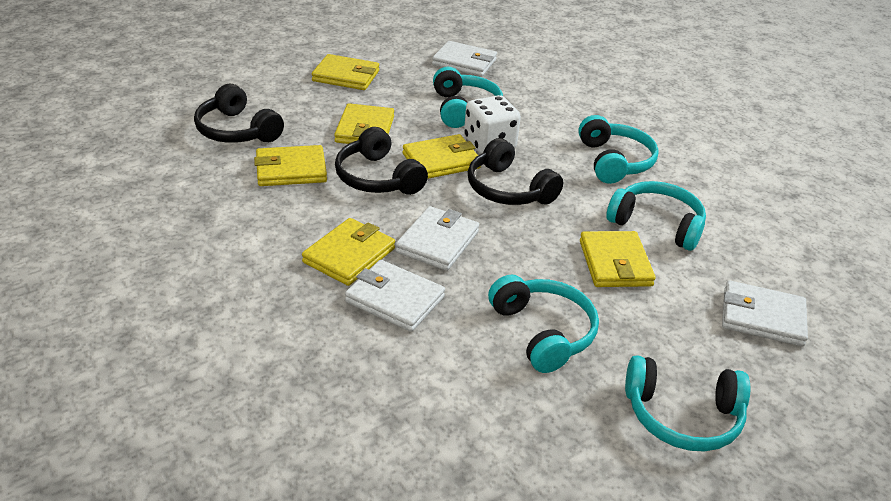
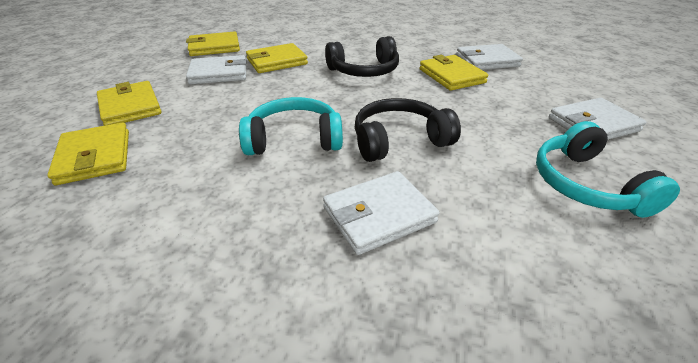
black headphones: [194,84,284,143] [335,127,428,195] [468,138,563,205] = 3 -> [325,36,399,77] [355,98,461,162] = 2
turquoise headphones: [433,67,503,128] [488,274,599,373] [578,115,659,184] [606,181,706,251] [625,355,750,451] = 5 -> [239,97,343,155] [536,121,680,218] = 2
white dice: [464,95,521,154] = 1 -> none = 0
yellow wallet: [254,145,327,186] [302,218,395,286] [312,54,379,90] [334,103,394,144] [403,134,481,179] [580,231,656,287] = 6 -> [47,123,129,185] [97,81,161,126] [186,31,240,56] [246,43,308,73] [420,55,488,91] = 5

